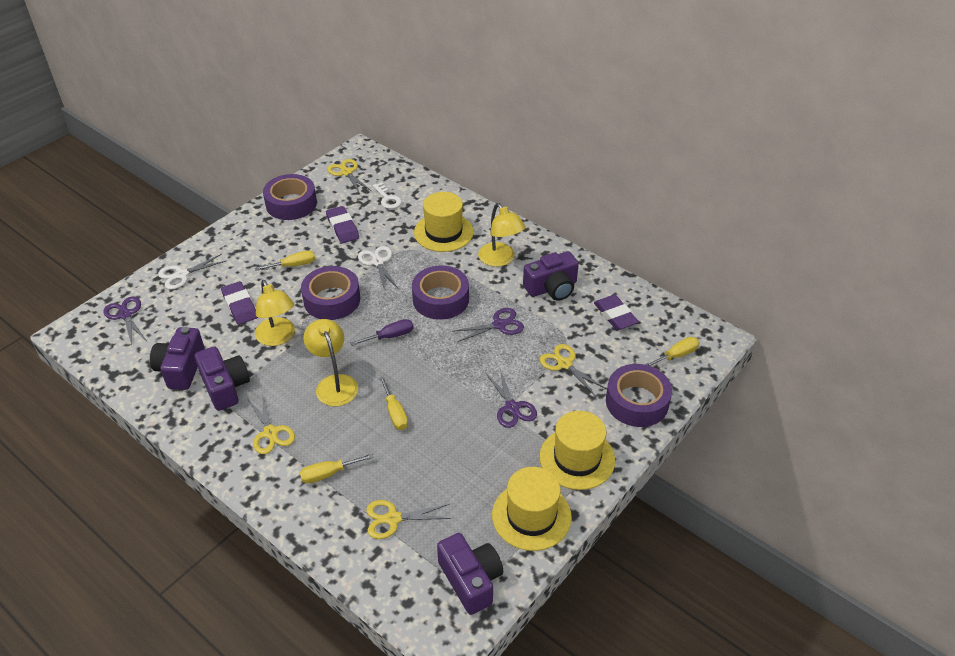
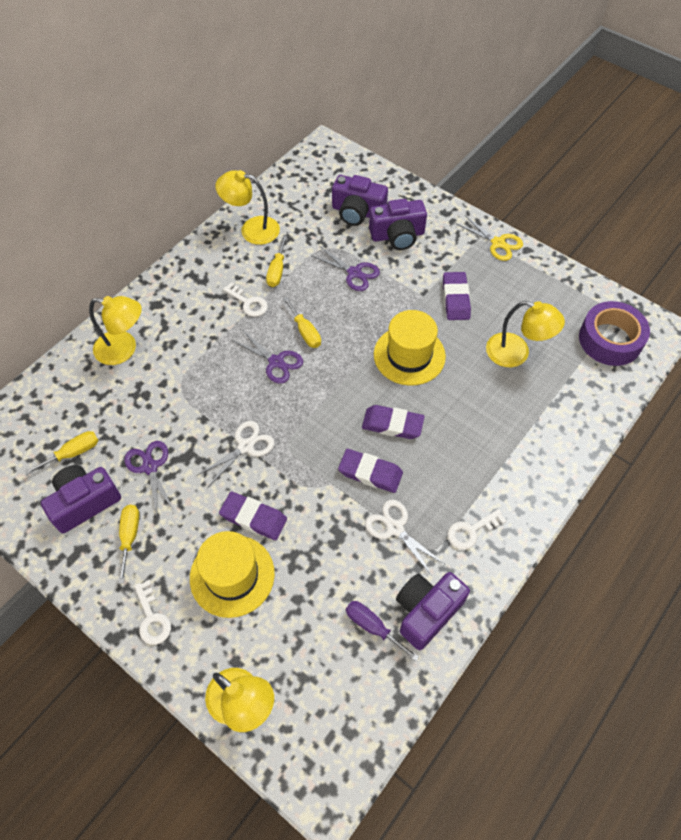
purple eraser: [221,281,258,325] [326,206,359,243] [594,295,639,330] = 3 -> [219,491,287,540] [338,449,403,493] [362,405,425,439] [443,272,471,320] = 4
purple tape: [263,174,317,220] [301,266,360,320] [412,265,469,320] [606,364,672,427] = 4 -> [579,301,650,366] = 1
white key: [373,182,402,209] = 1 -> [134,580,171,645] [223,282,268,317] [447,509,506,550] = 3
yellow hat: [414,192,474,252] [492,467,572,551] [540,411,615,490] = 3 -> [190,531,275,618] [374,310,446,386] = 2
yellow lamp: [255,280,295,346] [303,319,358,406] [478,203,526,267] = 3 -> [89,296,142,365] [205,668,274,732] [215,170,280,245] [486,301,565,367] = 4
yellow scissors: [248,393,295,454] [327,159,371,194] [366,500,452,539] [540,344,606,396] = 4 -> [457,215,523,261] = 1

